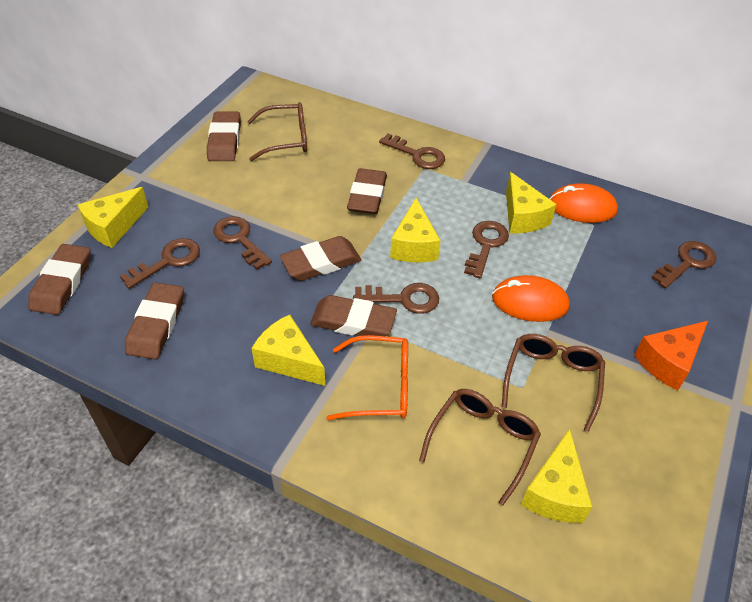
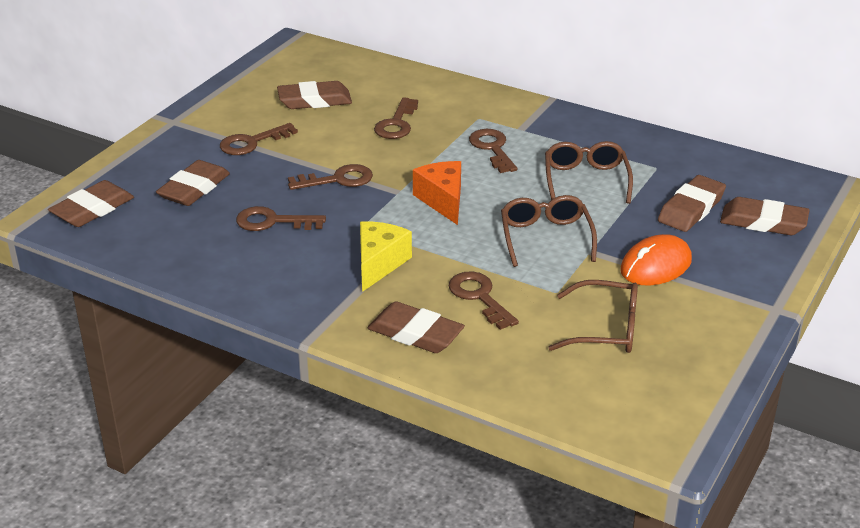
orange glasses: [327,335,408,420] = 1 -> none = 0
orange mouse: [492,275,570,322] [549,183,618,223] = 2 -> [620,234,692,285] = 1
yellow cheese: [78,187,148,248] [251,314,325,386] [390,198,441,262] [506,172,557,233] [521,429,592,523] = 5 -> [360,221,412,292] = 1

